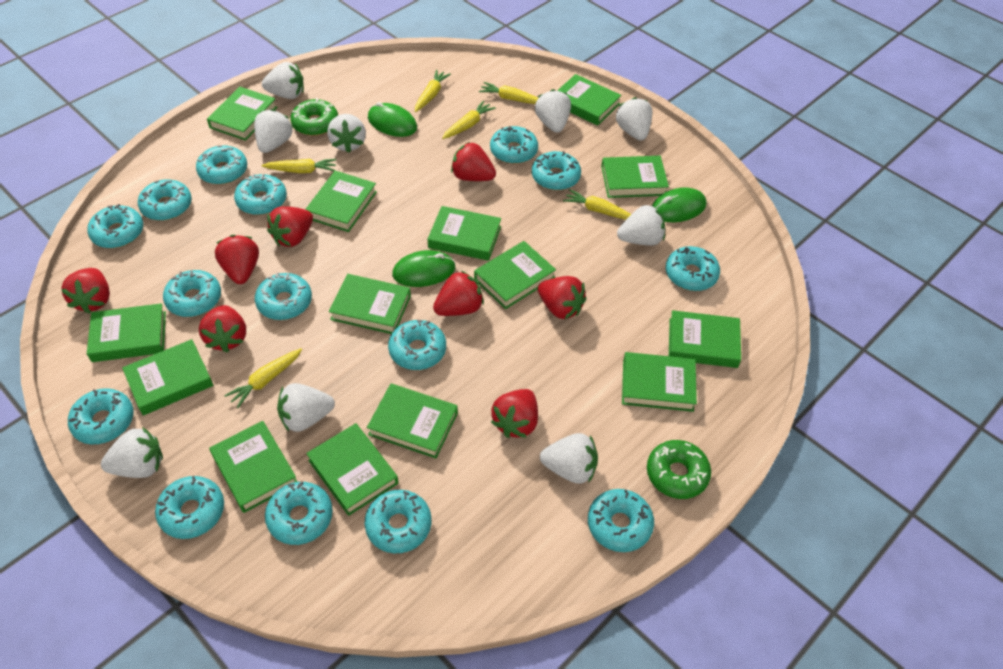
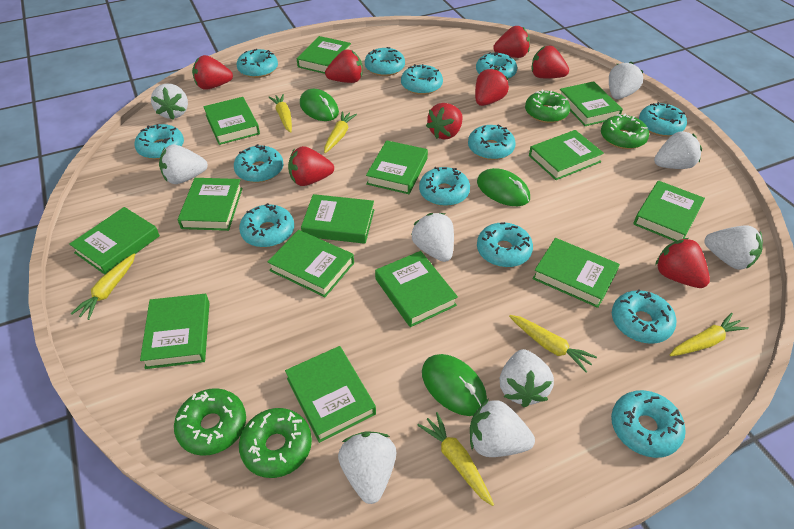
green donut: [290,98,338,136] [647,440,711,499] = 2 -> [174,388,246,456] [239,408,312,478] [525,90,570,123] [601,114,649,149] = 4
turquoise donut: [68,388,134,444] [87,204,143,248] [138,179,192,221] [155,476,224,539] [163,270,221,317] [196,145,247,185] [234,174,287,215] [255,272,312,320] [265,481,333,545] [365,490,431,553] [388,319,446,370] [490,126,538,164] [532,151,581,190] [588,489,654,552] [666,246,720,291] = 15 -> [134,124,184,159] [234,144,284,183] [237,49,278,78] [239,203,294,247] [365,47,405,76] [401,64,443,95] [419,167,470,206] [468,125,516,160] [476,52,517,79] [477,222,533,267] [611,390,686,458] [612,289,676,344] [639,102,687,137] = 13

